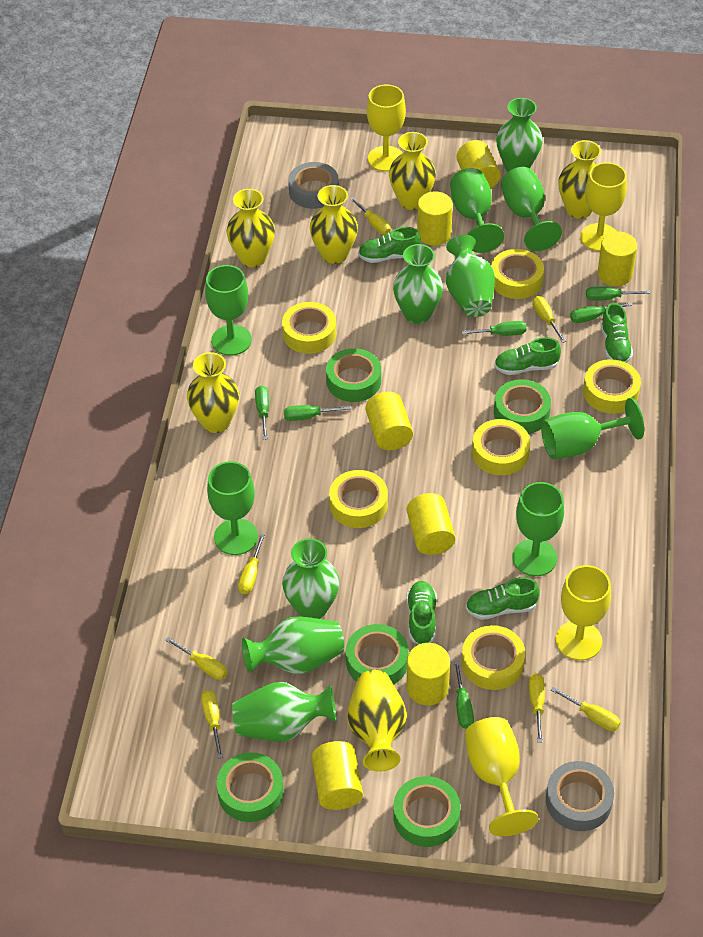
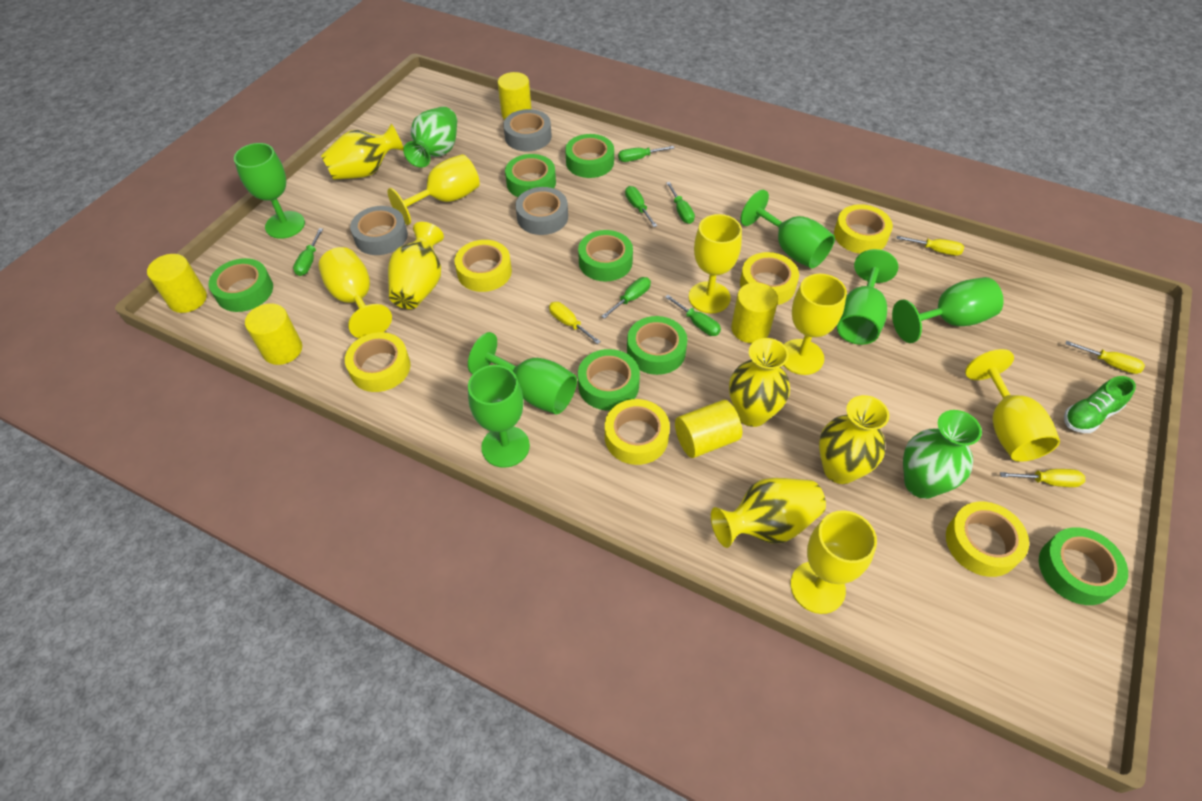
green shoe: [358,227,421,263] [406,581,437,644] [466,577,540,620] [494,337,561,375] [601,303,633,363] = 5 -> [1064,376,1136,433] = 1
green tape: [216,752,284,822] [326,348,381,402] [346,624,409,685] [393,776,460,847] [494,379,551,434] = 5 -> [209,258,273,312] [505,154,556,197] [565,134,614,178] [578,230,633,281] [578,349,640,411] [627,316,687,375] [1039,527,1128,605] = 7
green vase: [232,682,337,742] [242,616,344,674] [282,538,340,619] [393,244,443,324] [446,235,495,317] [496,98,543,172] = 6 -> [403,106,457,168] [903,410,982,499] = 2
grey tape: [288,162,339,209] [546,761,614,831] = 2 -> [350,206,408,255] [503,109,552,151] [515,187,568,235] = 3
yellow cylinder: [312,741,363,810] [365,392,413,450] [407,493,456,555] [407,643,450,705] [417,191,453,245] [457,140,501,189] [598,231,637,286] = 7 -> [147,254,207,313] [245,303,302,365] [497,72,532,120] [675,400,742,458] [731,282,778,343] = 5
yellow goblet: [367,85,406,172] [465,717,538,836] [556,565,611,661] [580,162,627,251] = 4 -> [318,247,392,338] [387,154,480,225] [689,214,742,313] [783,274,847,375] [790,510,877,614] [965,349,1060,462] = 6
yellow screwdriver: [165,637,227,680] [201,690,223,759] [238,534,265,594] [350,197,391,235] [529,673,545,743] [532,296,566,343] [551,687,621,731] = 7 -> [549,302,601,344] [896,236,964,256] [1000,469,1085,487] [1065,341,1145,374] = 4
yellow vase: [187,352,239,433] [226,189,275,267] [310,185,358,264] [347,670,407,772] [389,132,436,210] [558,140,601,219] = 6 -> [321,124,404,180] [388,222,444,309] [711,478,826,548] [729,338,790,427] [819,395,889,484] = 5

